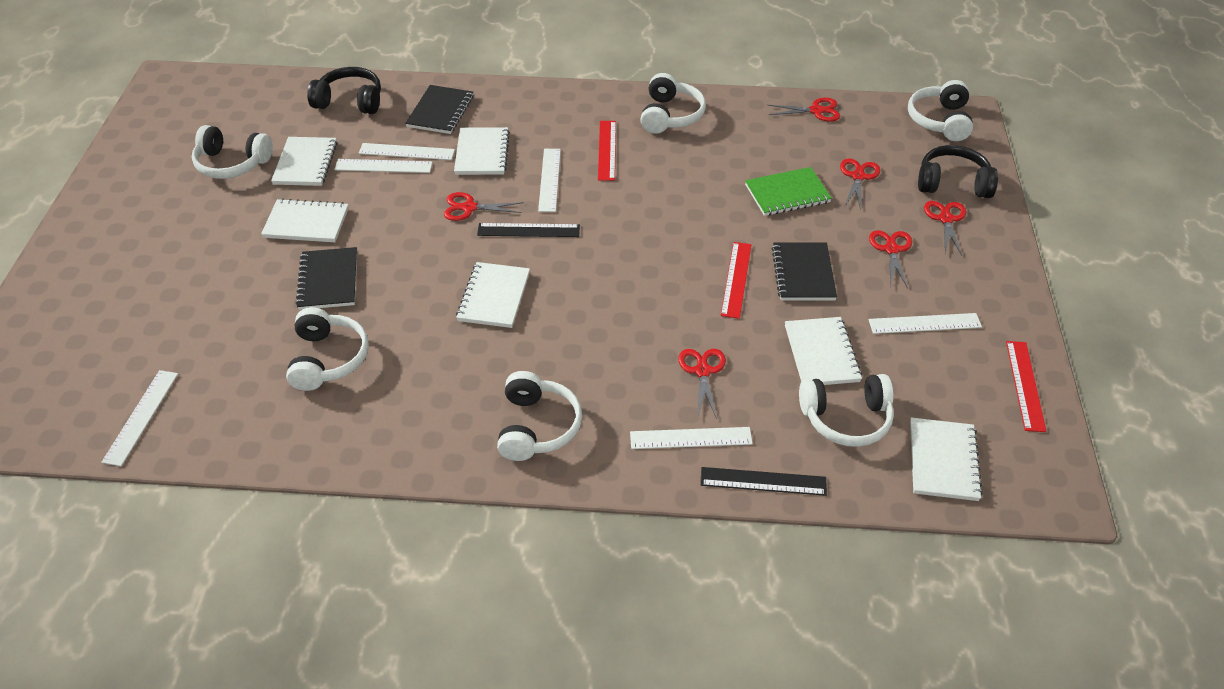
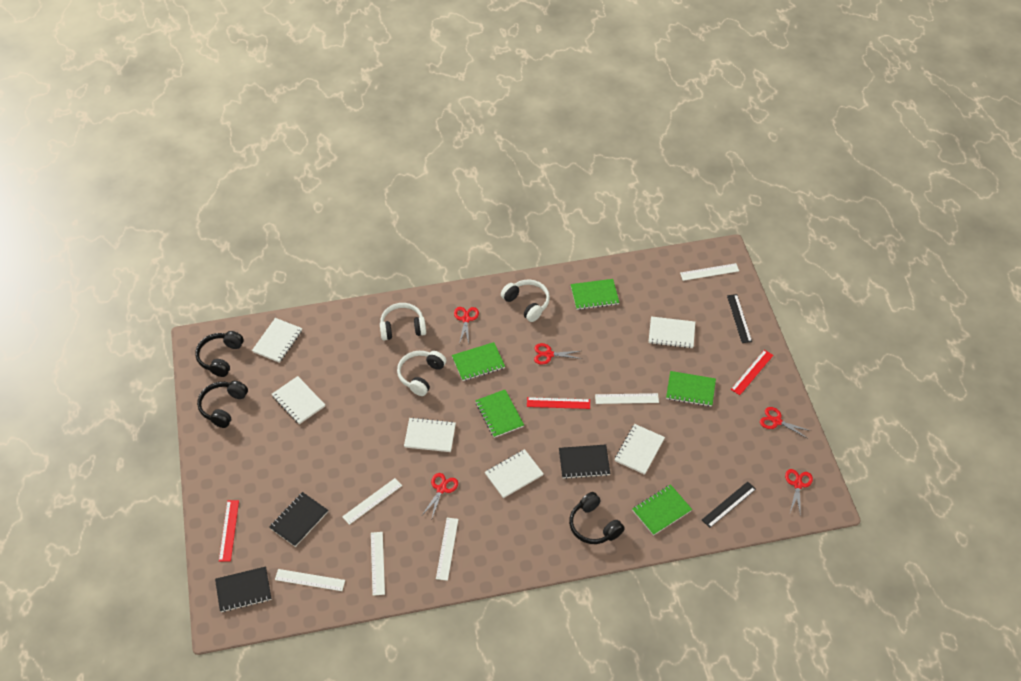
black headphones: [307,67,381,114] [918,145,998,198] = 2 -> [195,331,244,377] [197,381,248,428] [569,492,625,544] = 3
green notebook: [745,167,832,216] = 1 -> [452,342,505,381] [475,390,524,438] [571,279,620,310] [632,484,692,536] [666,371,716,407] = 5
red scissors: [444,192,523,221] [678,349,726,419] [768,98,840,122] [840,158,880,210] [869,230,912,289] [924,201,966,255] = 6 -> [422,473,458,518] [454,307,479,344] [534,343,582,365] [760,407,811,438] [785,469,813,516] = 5
white headphones: [192,125,273,179] [286,307,369,391] [497,371,582,461] [640,73,706,134] [799,374,894,447] [908,80,973,141] = 6 -> [380,303,426,341] [397,351,446,396] [501,279,550,322] = 3

